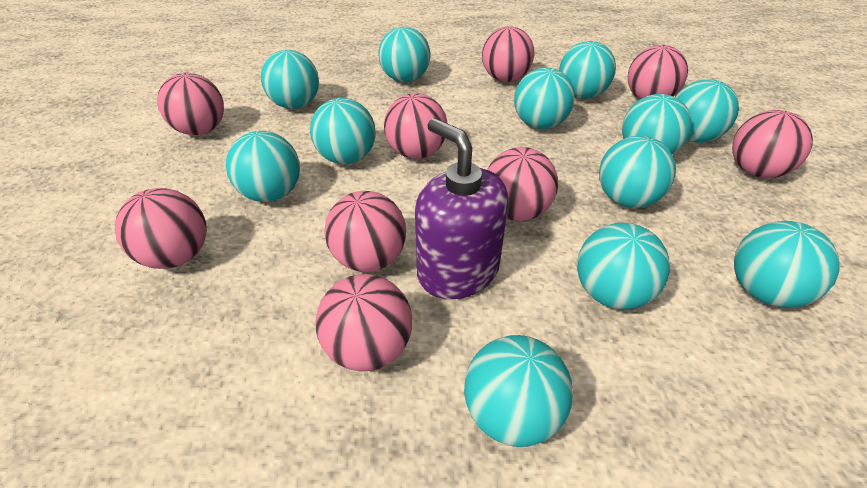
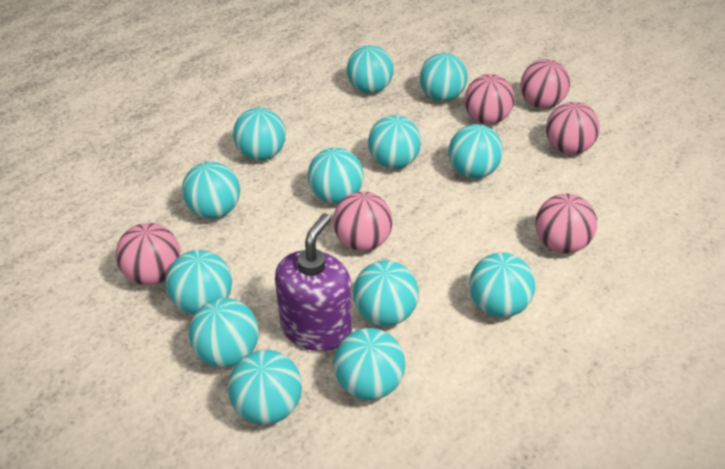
pink ball: [115,188,207,269] [157,73,224,135] [315,274,412,371] [324,191,406,272] [384,93,448,159] [482,26,534,82] [487,147,558,221] [628,45,688,99] [732,110,813,178] = 9 -> [116,223,180,285] [333,191,393,251] [464,74,515,125] [520,59,570,109] [535,194,597,253] [546,102,600,155] = 6
turquoise ball: [226,131,300,202] [261,50,319,109] [310,98,376,164] [378,27,430,82] [464,335,573,447] [514,68,575,129] [559,41,616,99] [577,223,670,309] [599,136,676,208] [622,94,692,155] [676,79,739,143] [734,221,840,308] = 12 -> [166,250,232,315] [182,162,240,219] [189,298,259,368] [228,350,302,425] [233,108,286,160] [308,148,363,204] [334,328,405,400] [347,45,394,93] [353,260,419,326] [368,115,421,169] [420,53,468,102] [448,124,503,179] [469,252,535,318] = 13

